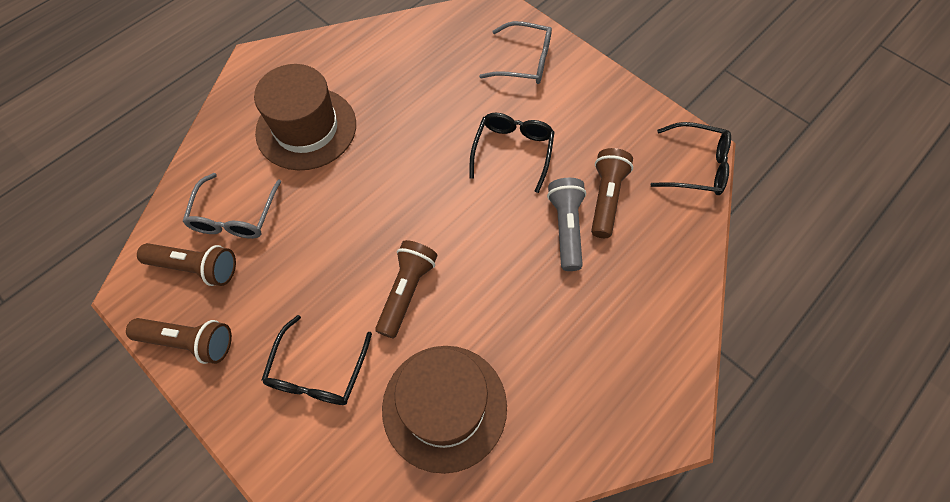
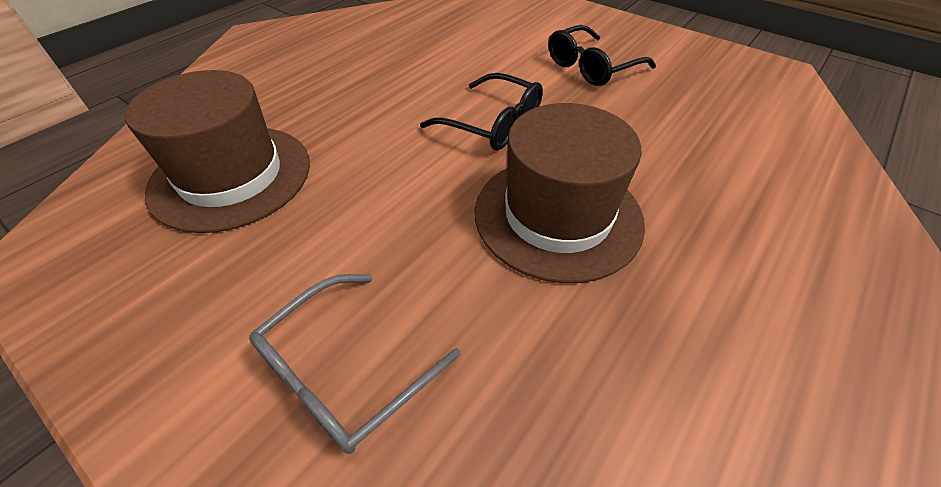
black glasses: [261,315,372,405] [469,113,555,193] [650,122,731,195] = 3 -> [420,73,543,150] [549,25,656,86] = 2
brown flashlight: [126,318,232,364] [137,243,236,286] [375,240,437,338] [591,148,633,238] = 4 -> none = 0
grey flashlight: [547,178,586,271] = 1 -> none = 0
grey glasses: [182,173,281,239] [479,21,552,84] = 2 -> [249,274,461,454] = 1

